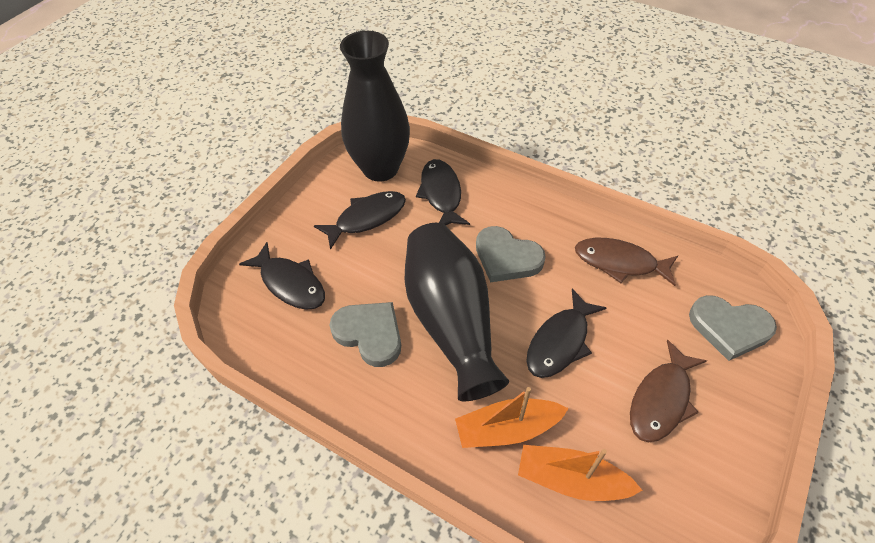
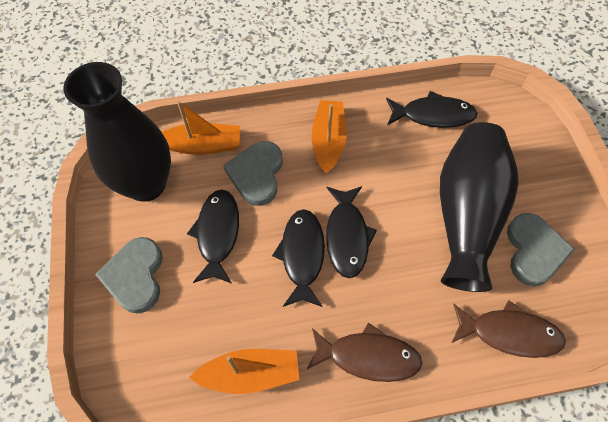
orange boat: [455,387,569,448] [518,445,642,501] = 2 -> [162,101,240,155] [189,349,299,394] [312,100,346,174] = 3

